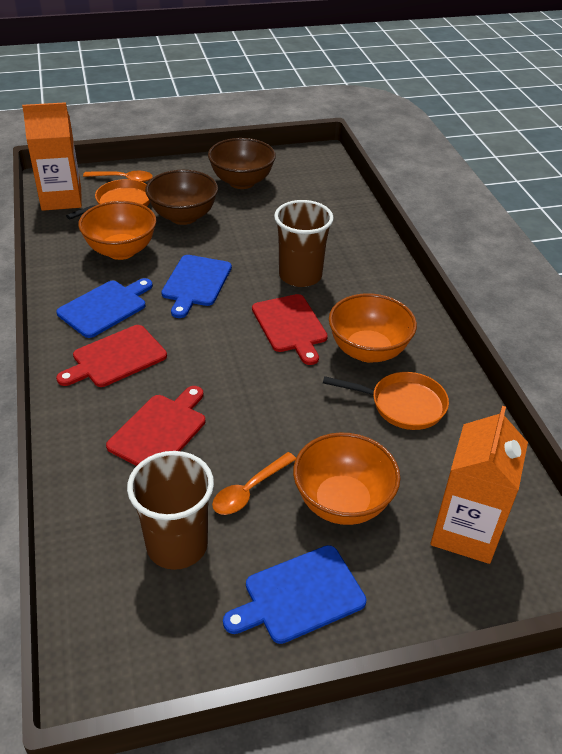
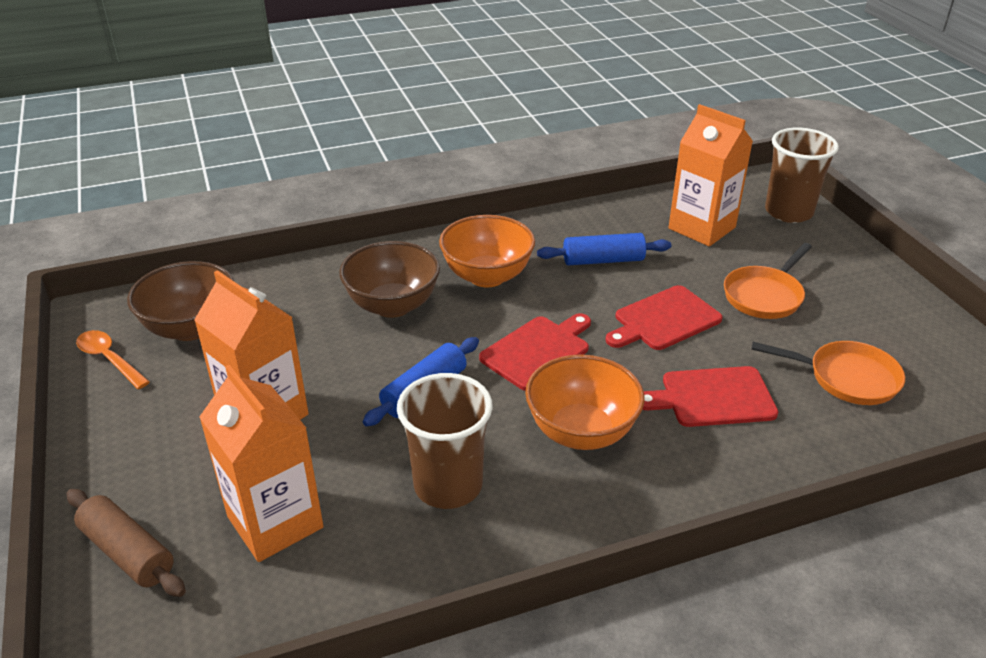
blue cutting board: [56,278,153,338] [161,255,232,318] [223,545,366,644] = 3 -> none = 0
blue rolling pin: none = 0 -> [362,337,479,427] [537,233,671,265] = 2
brown rolling pin: none = 0 -> [67,489,186,597] = 1
orange bowl: [78,201,156,260] [293,433,400,525] [329,293,417,363] = 3 -> [439,215,535,288] [525,355,645,450] = 2
orange carton: [22,102,82,211] [430,406,528,564] = 2 -> [194,270,309,420] [199,365,324,562] [668,104,753,246] = 3
orange spoon: [83,171,153,182] [212,452,296,515] = 2 -> [76,330,150,389] = 1

